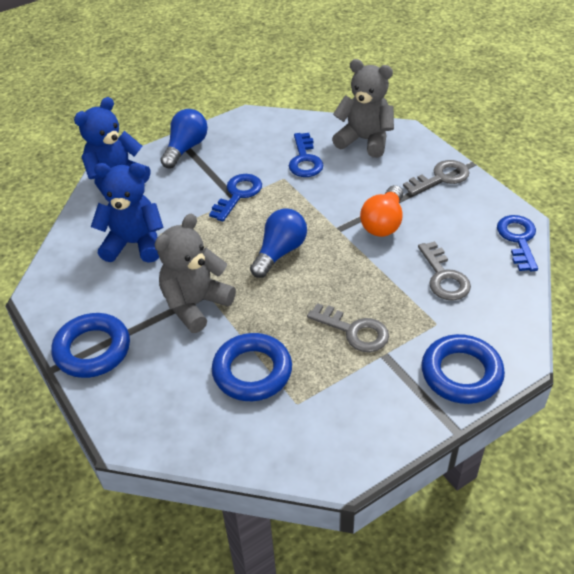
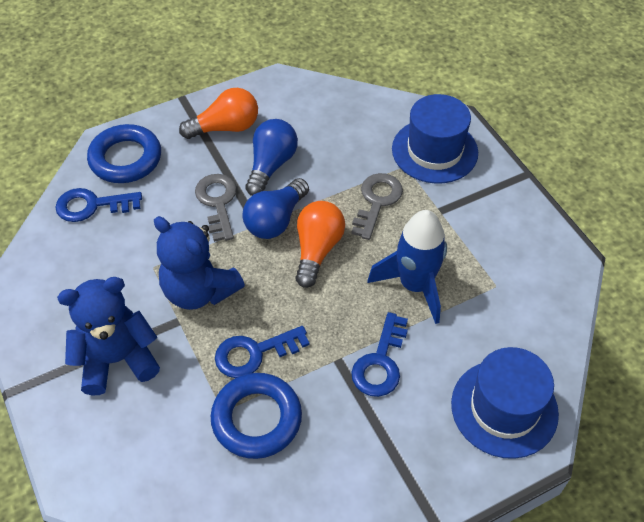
blue hat: none = 0 -> [392,94,478,184] [451,347,559,459] = 2
blue ring: [51,313,130,378] [212,333,292,401] [422,334,505,404] = 3 -> [87,124,161,183] [211,373,302,459] = 2
blue rocket: none = 0 -> [367,210,447,324] = 1
grey key: [307,303,389,352] [403,160,470,195] [418,241,471,301] = 3 -> [195,174,237,242] [351,173,403,240] = 2
grey teddy bear: [155,214,236,333] [332,59,394,158] = 2 -> none = 0
orange light bulb: [360,185,403,237] = 1 -> [179,88,258,139] [295,201,345,288] = 2

